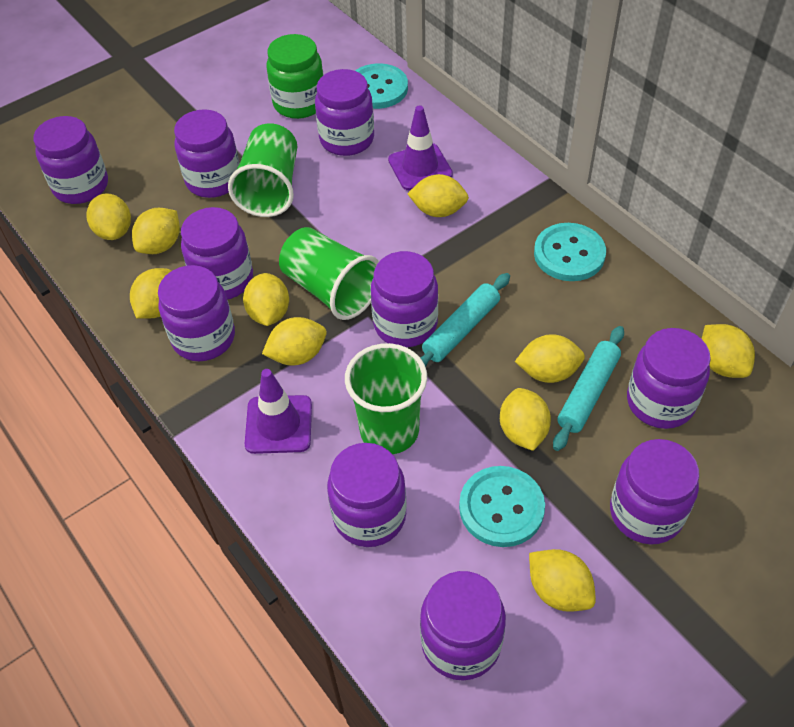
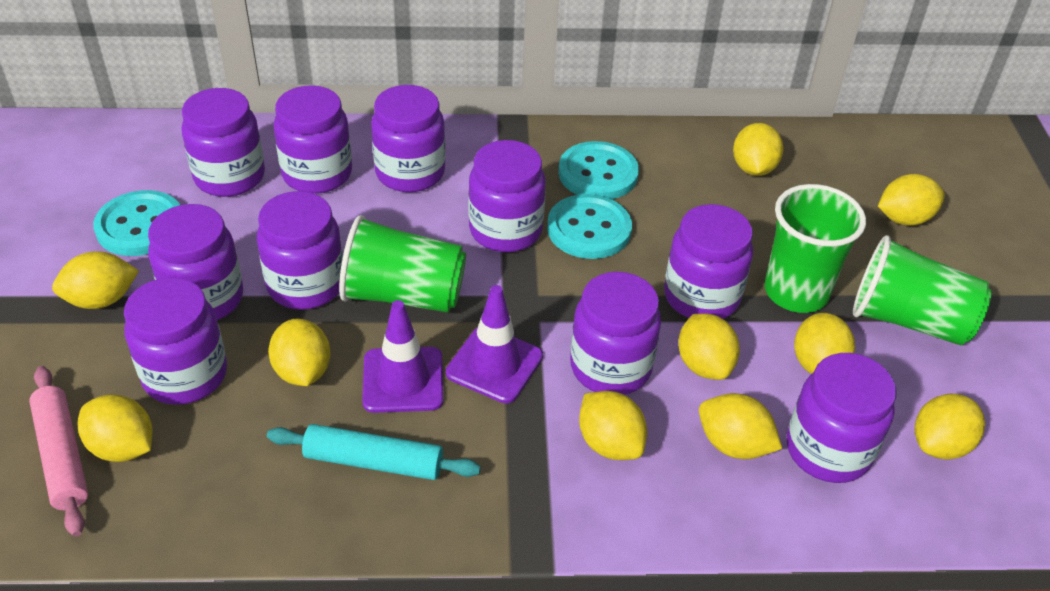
green jar: [267,34,323,119] = 1 -> none = 0
pink rolling pin: none = 0 -> [29,366,88,537] = 1
turquoise rolling pin: [420,273,510,367] [553,326,624,451] = 2 -> [267,424,481,480] = 1

